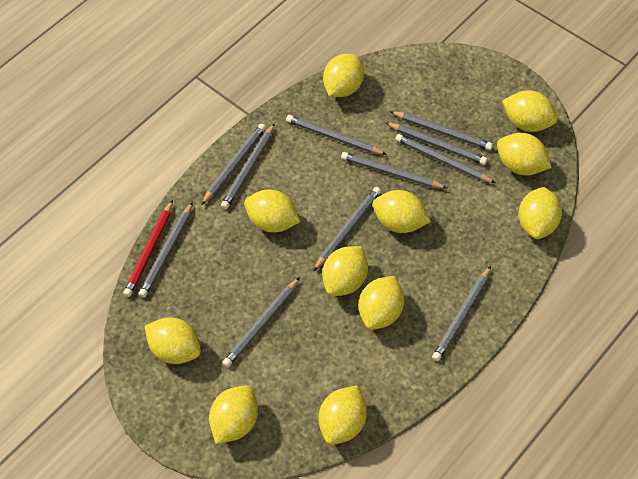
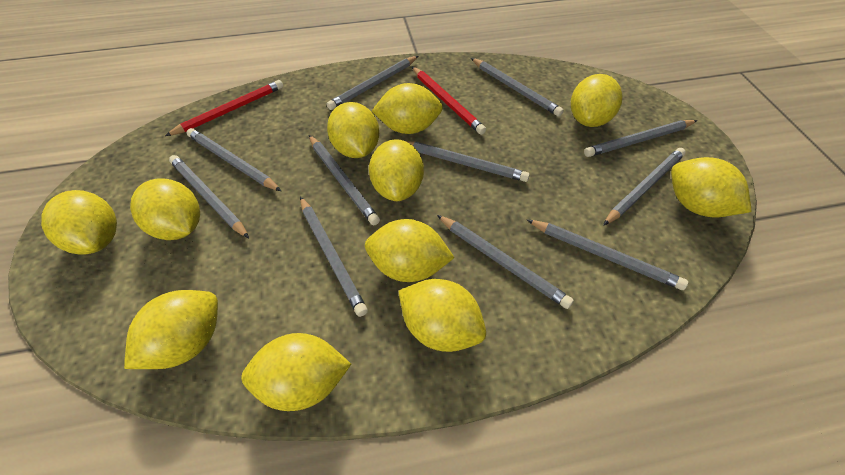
red pencil: [123,200,173,297] = 1 -> [165,80,283,136] [412,67,486,135] = 2

